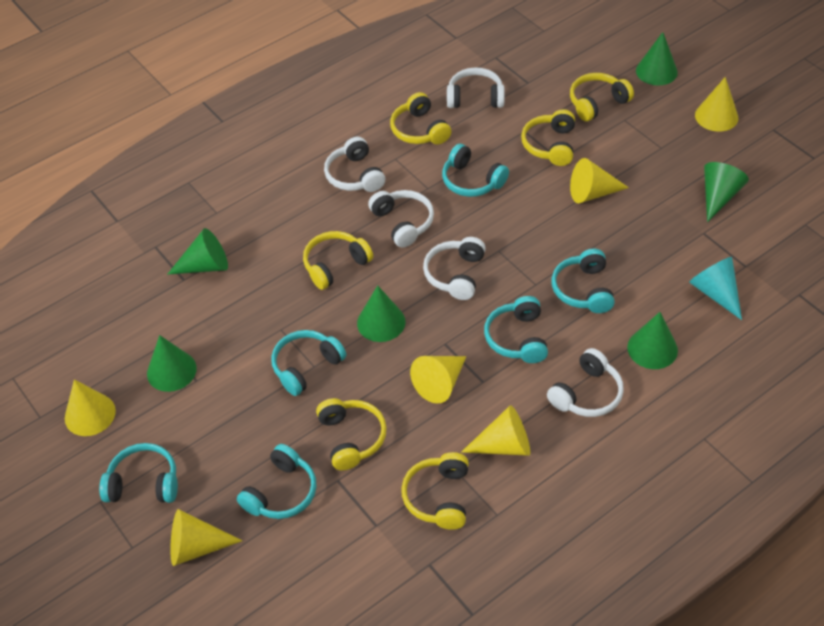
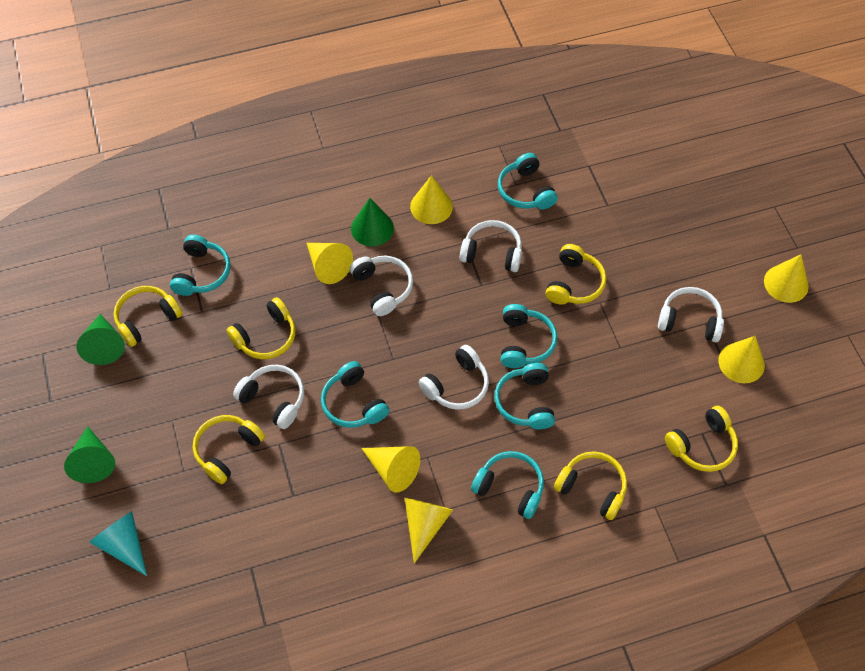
green cone: [147,335,197,392] [167,228,228,275] [357,285,405,342] [627,312,678,369] [636,32,678,86] [704,162,749,222] = 6 -> [64,426,115,483] [76,314,125,365] [351,198,394,246] = 3

